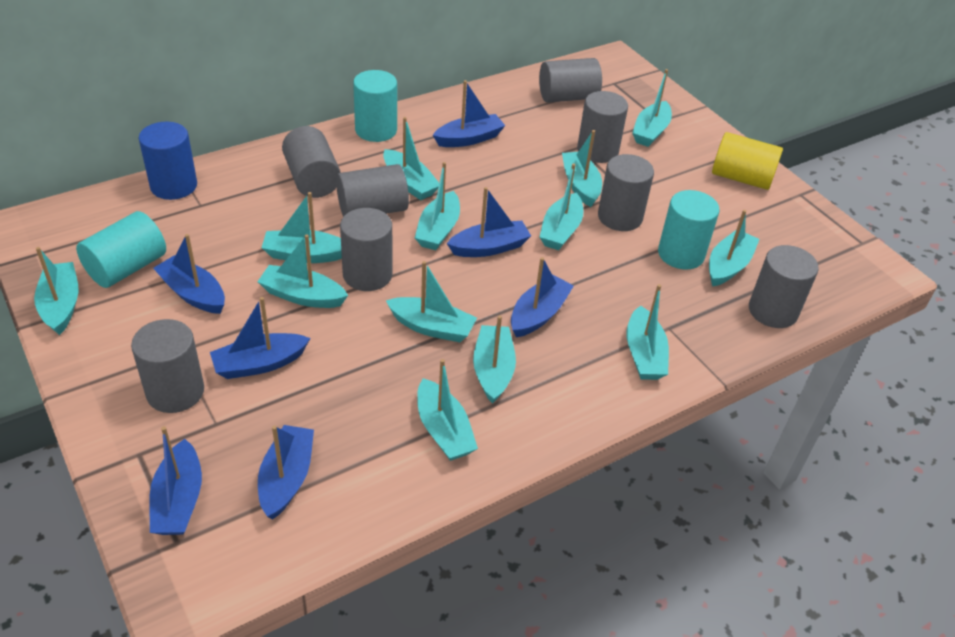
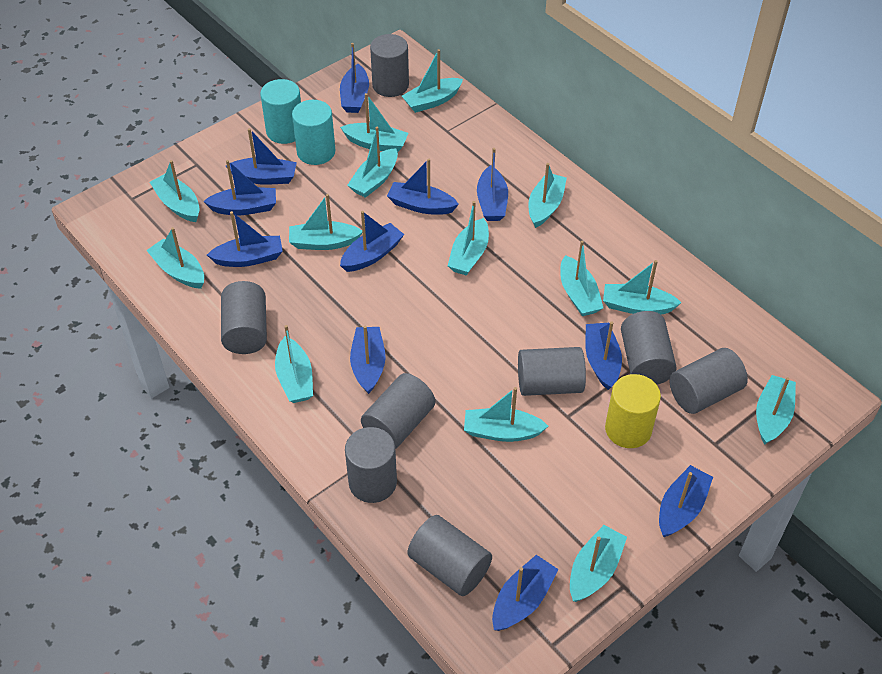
blue boat: [149,426,202,535] [153,234,225,314] [210,297,310,379] [258,425,314,519] [433,80,505,147] [447,187,531,257] [511,257,574,337] = 7 -> [203,160,276,215] [207,211,283,267] [226,128,297,185] [340,43,369,113] [340,211,404,272] [350,325,386,394] [387,159,459,215] [477,148,508,221] [492,555,558,631] [585,321,622,390] [659,465,713,537] = 11
blue cylinder: [139,122,197,200] = 1 -> none = 0
turquoise boat: [34,247,78,335] [257,234,348,308] [262,192,342,263] [383,117,439,200] [386,261,477,342] [415,162,460,250] [417,359,478,461] [473,315,516,404] [540,163,583,250] [562,130,602,207] [627,284,669,380] [632,69,672,147] [709,210,759,287] = 13 -> [146,227,204,289] [150,160,200,222] [275,325,313,403] [289,194,362,250] [340,93,408,153] [347,127,398,198] [402,49,463,113] [448,201,489,276] [464,387,548,442] [528,163,567,228] [560,240,603,316] [570,525,627,602] [603,260,682,315] [756,375,796,445] = 14
turquoise cylinder: [76,211,166,288] [353,70,397,142] [658,190,720,270] = 3 -> [260,79,301,144] [292,100,335,165] = 2

